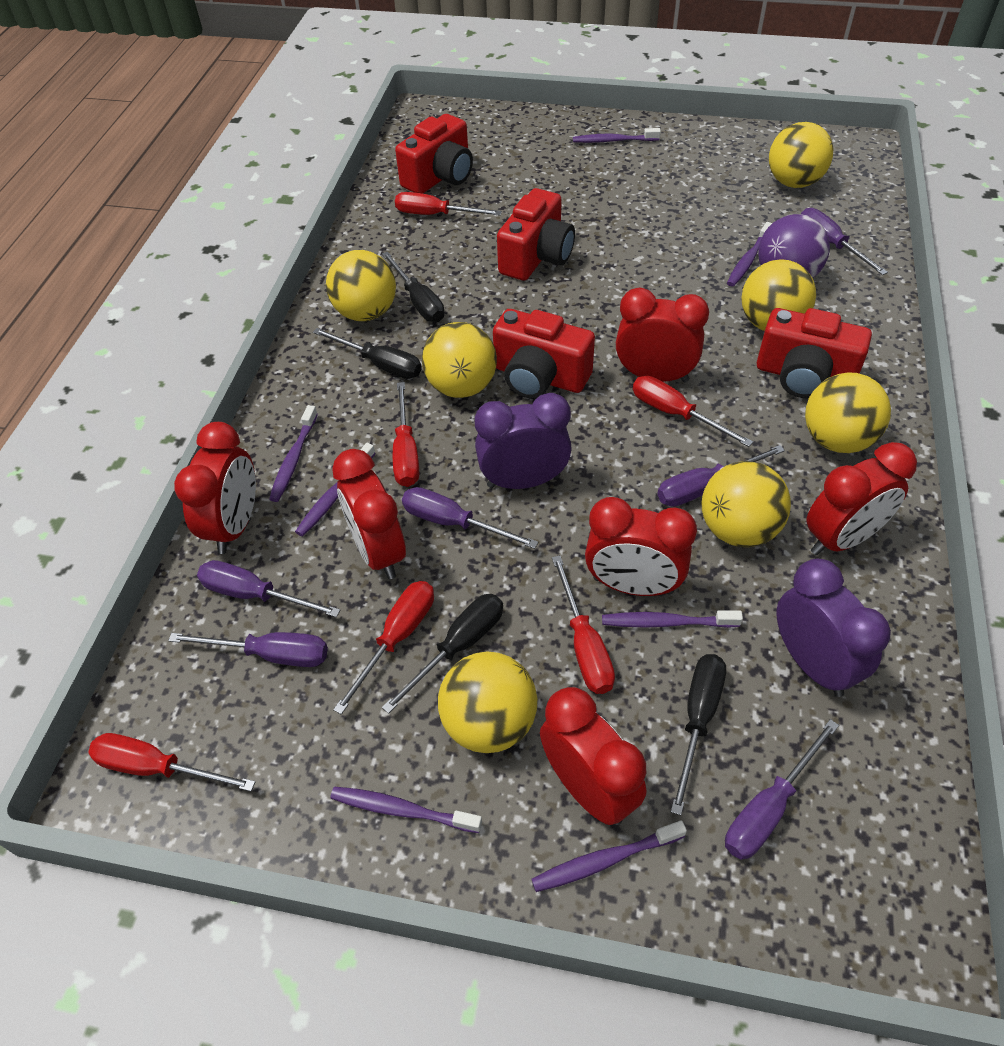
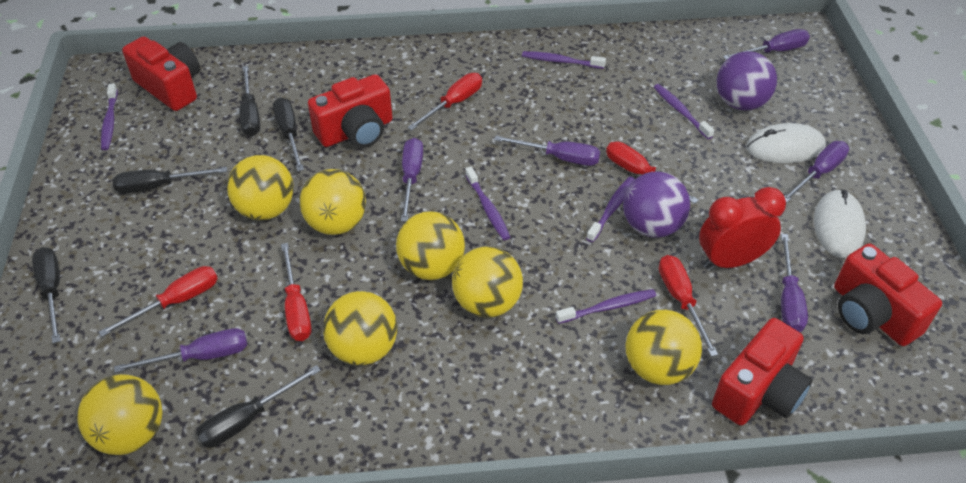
black screwdriver: [313,328,422,379] [382,252,445,322] [382,594,503,714] [671,654,726,815] = 4 -> [32,247,61,343] [112,167,227,193] [196,365,321,447] [239,66,260,136] [273,97,304,171] = 5
purple ball: [758,214,830,278] = 1 -> [623,171,690,238] [717,51,777,111] = 2
purple clock: [475,393,572,489] [776,559,891,697] = 2 -> none = 0
purple toothbrush: [269,405,318,502] [295,443,376,536] [330,787,482,833] [532,820,687,892] [573,128,661,143] [602,610,743,628] [727,222,772,287] = 7 -> [101,83,118,150] [465,166,510,240] [522,51,606,69] [555,289,656,324] [586,176,635,242] [654,84,715,139] = 6
red clock: [174,422,256,554] [332,449,406,579] [540,687,647,825] [585,497,697,596] [616,288,709,382] [807,442,917,555] = 6 -> [699,187,786,269] = 1
red screwdriver: [88,733,255,791] [333,581,434,715] [393,382,419,487] [395,192,502,216] [552,555,615,694] [633,376,753,447] = 6 -> [99,266,218,337] [281,243,312,341] [407,73,482,130] [606,142,699,204] [659,255,718,357] = 5
white mouse: none = 0 -> [746,123,826,163] [814,189,866,258] = 2

